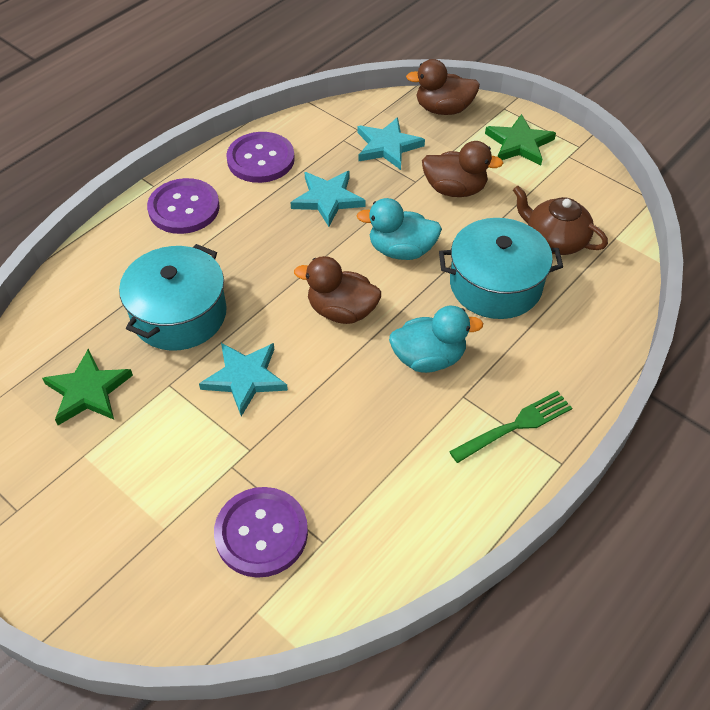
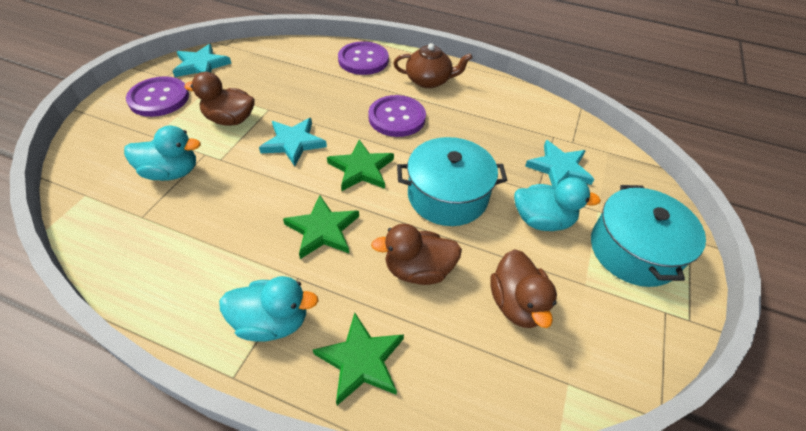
green fork: [449,391,572,463] = 1 -> none = 0
green star: [42,349,133,425] [485,114,556,166] = 2 -> [283,195,359,259] [313,313,404,405] [327,139,394,191] = 3
turquoise duck: [356,198,442,260] [389,306,483,373] = 2 -> [124,126,201,181] [219,276,318,342] [514,177,601,231] = 3

